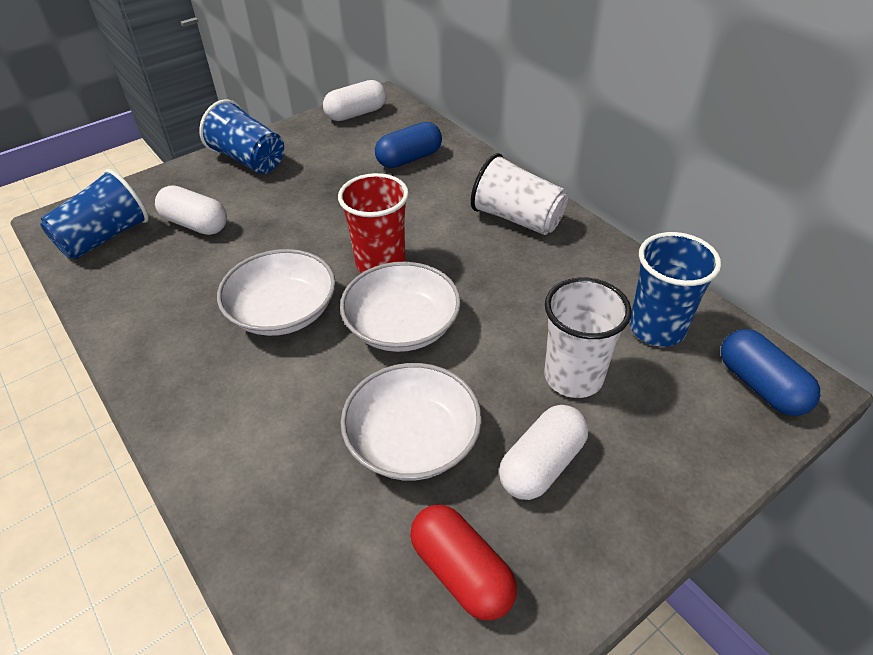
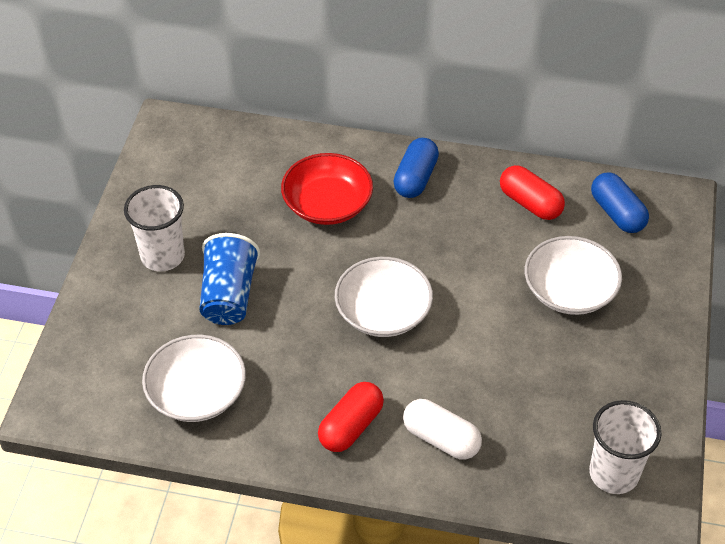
blue cup: [40,169,149,259] [199,99,284,174] [630,232,721,347] = 3 -> [199,233,260,325] = 1
red bowl: none = 0 -> [281,153,373,225] = 1
red capsule: [410,505,517,620] = 1 -> [318,382,384,452] [500,165,565,220] = 2
red cup: [338,173,409,273] = 1 -> none = 0
white capsule: [155,185,227,235] [323,80,386,121] [499,405,588,500] = 3 -> [403,399,482,460] = 1

